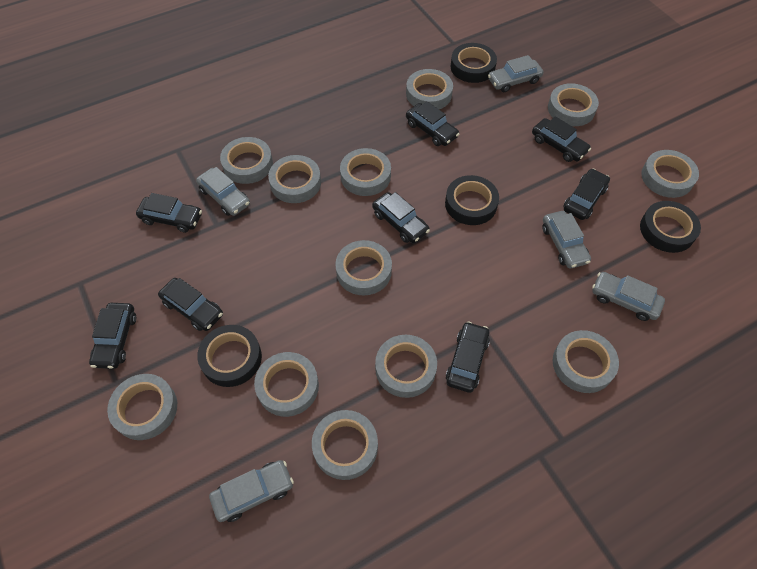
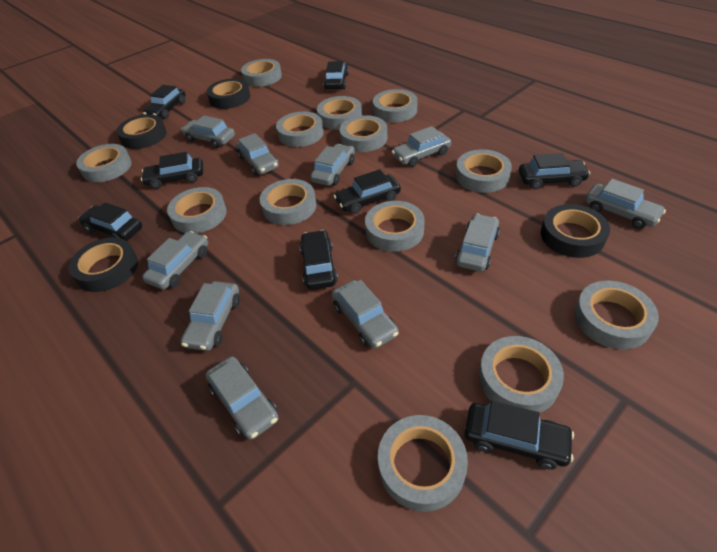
grey car: [196,167,250,216] [209,460,294,522] [488,55,544,92] [542,211,591,268] [592,272,665,321] = 5 -> [142,231,208,289] [181,115,235,148] [181,281,240,351] [205,356,279,440] [236,133,279,175] [310,144,355,186] [331,280,399,349] [392,126,451,167] [455,213,500,272] [585,179,666,229] = 10
grey tape: [107,374,177,440] [220,137,273,184] [254,352,319,417] [268,155,321,203] [312,410,378,480] [335,240,392,295] [340,148,391,196] [375,335,437,398] [406,69,453,109] [548,83,599,126] [553,330,619,393] [641,150,699,198] = 12 -> [76,144,132,182] [167,187,227,233] [241,59,282,87] [260,179,317,225] [276,111,324,147] [317,96,362,130] [340,115,387,152] [365,201,425,252] [373,89,418,122] [378,415,468,512] [456,150,512,193] [479,336,564,413] [574,281,659,349] = 13

